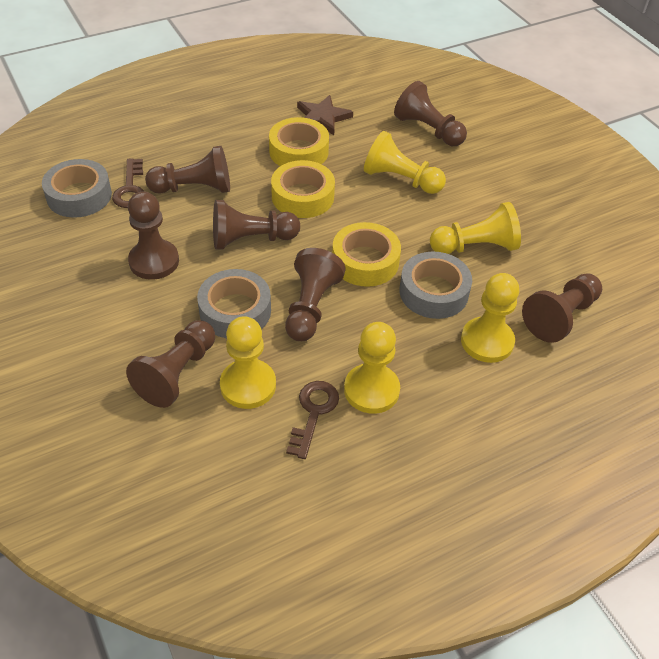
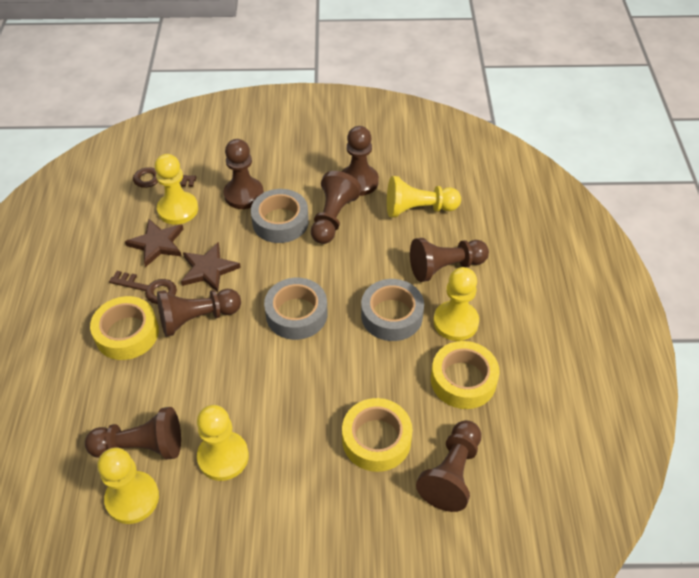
brown star: [297,95,353,135] = 1 -> [125,219,183,267] [181,242,241,293] = 2

